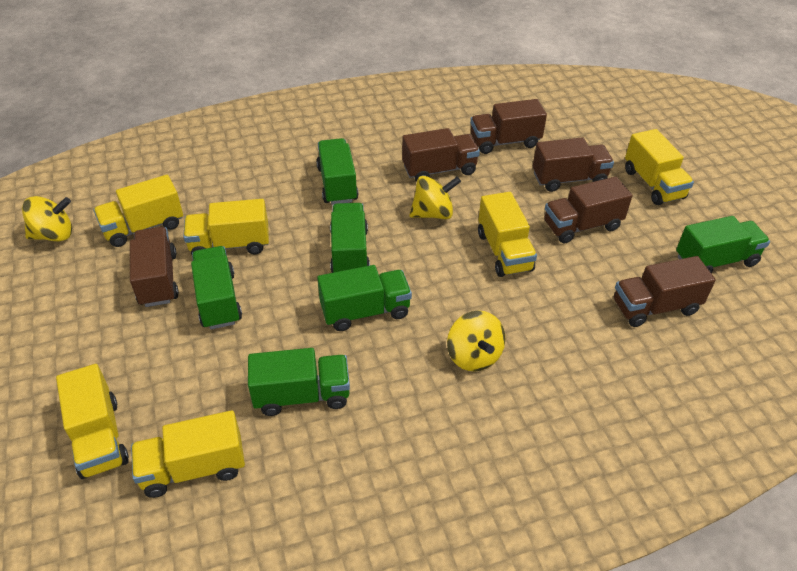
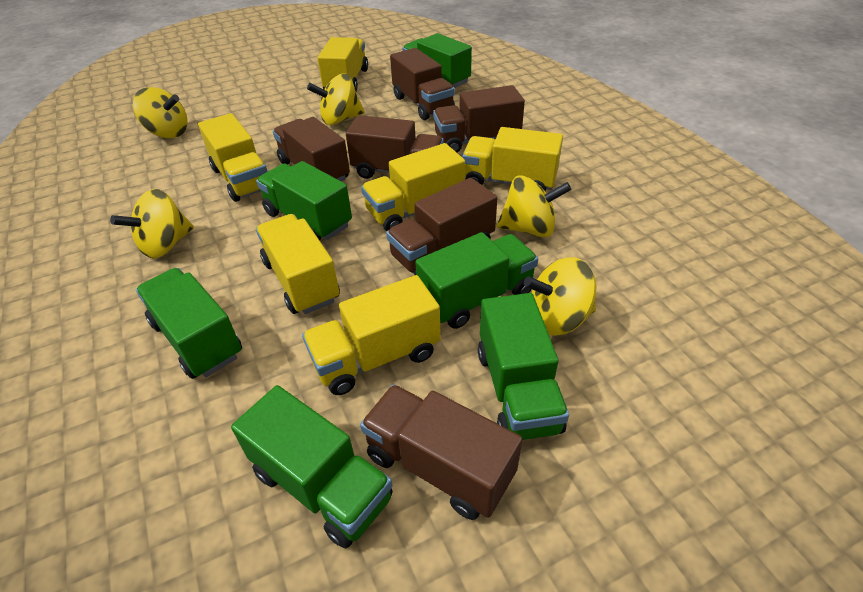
yellow spinning top: [22,196,72,242] [409,176,461,219] [447,311,505,371] = 3 -> [110,189,194,259] [133,87,187,138] [307,74,365,125] [497,175,571,238] [524,257,596,336] = 5

